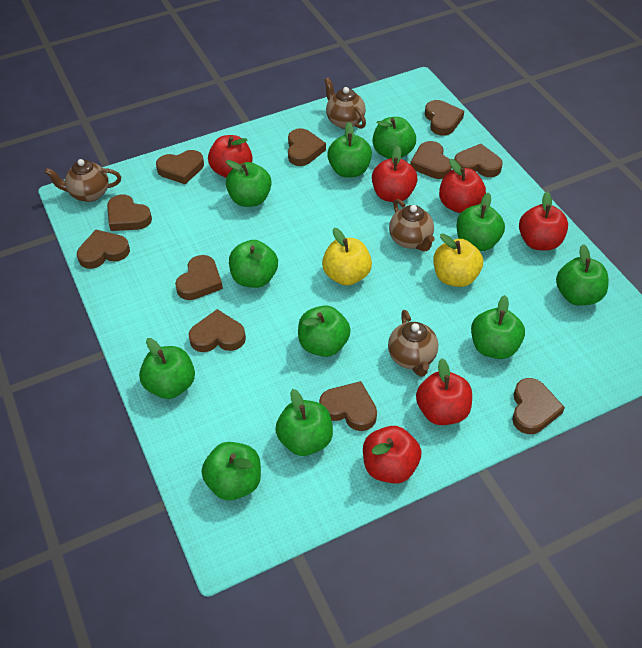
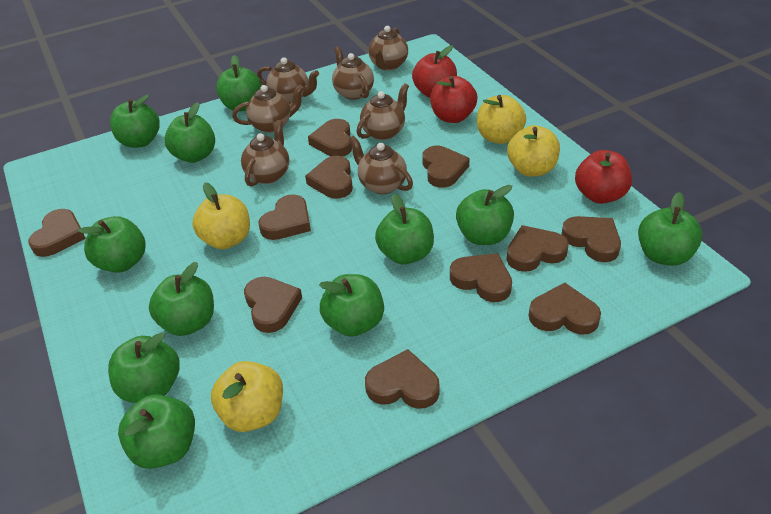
brown teapot: [44,159,121,202] [324,77,366,129] [388,310,438,377] [389,199,435,252] = 4 -> [232,85,304,133] [241,120,289,187] [257,57,319,104] [332,46,374,100] [349,136,413,194] [357,83,409,140] [369,26,408,71] = 7
red apple: [208,135,253,178] [363,426,421,484] [372,146,417,202] [416,359,472,425] [439,159,486,213] [519,192,568,251] = 6 -> [412,45,457,98] [430,76,477,123] [575,150,632,204] = 3
yellow apple: [322,228,372,286] [433,234,483,287] = 2 -> [192,183,250,249] [211,361,283,432] [477,95,526,144] [507,125,560,177] = 4

